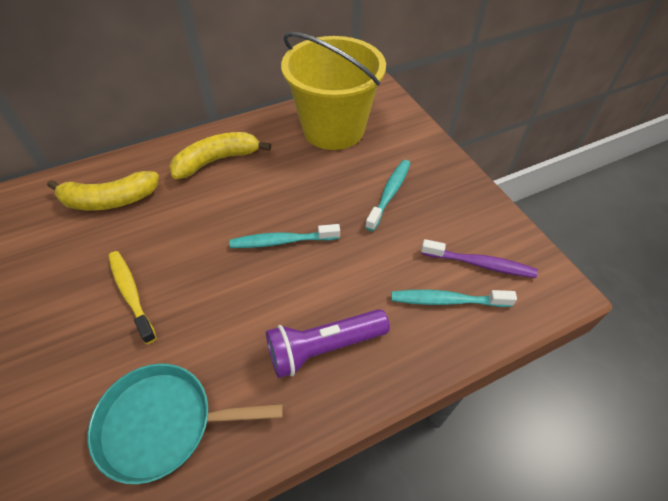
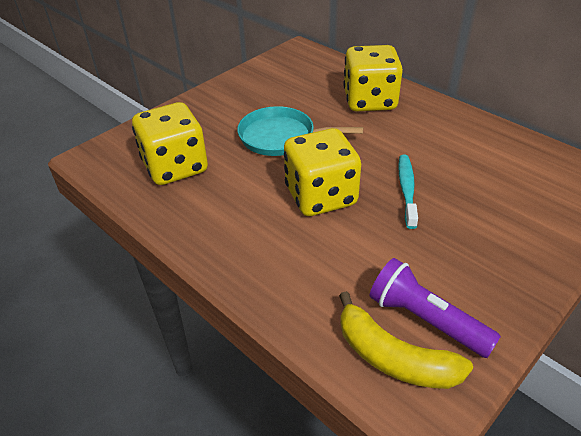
purple toothbrush: [421,239,538,278] = 1 -> none = 0
turquoise toothbrush: [229,224,340,248] [365,160,411,231] [391,290,517,307] = 3 -> [398,155,418,229] = 1
yellow banana: [47,171,159,210] [169,132,271,179] = 2 -> [339,291,473,389] = 1
yellow bucket: [281,32,386,150] = 1 -> none = 0
yellow dice: none = 0 -> [132,102,208,185] [284,128,361,216] [343,45,403,111] = 3
yellow toothbrush: [108,251,157,344] = 1 -> none = 0

